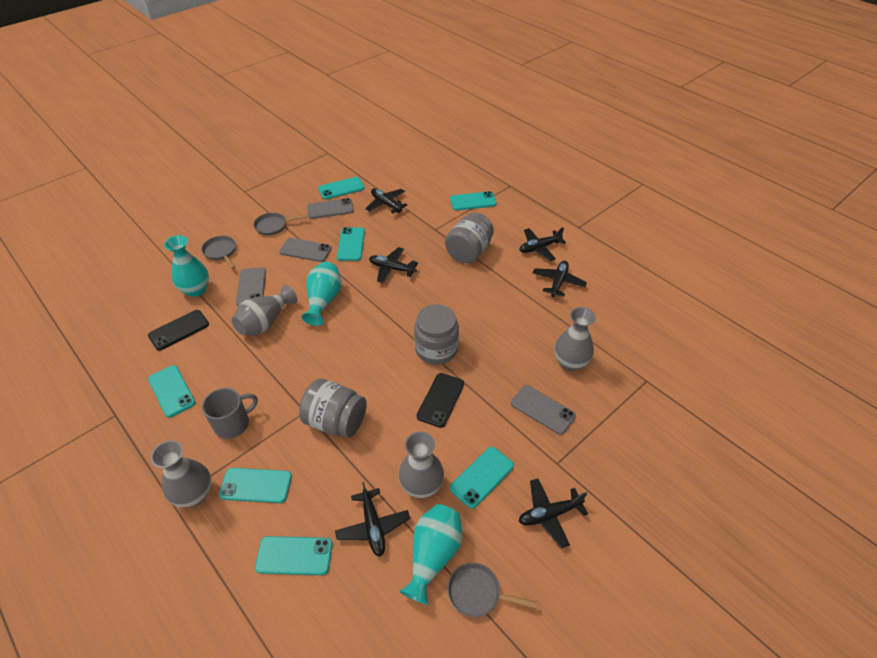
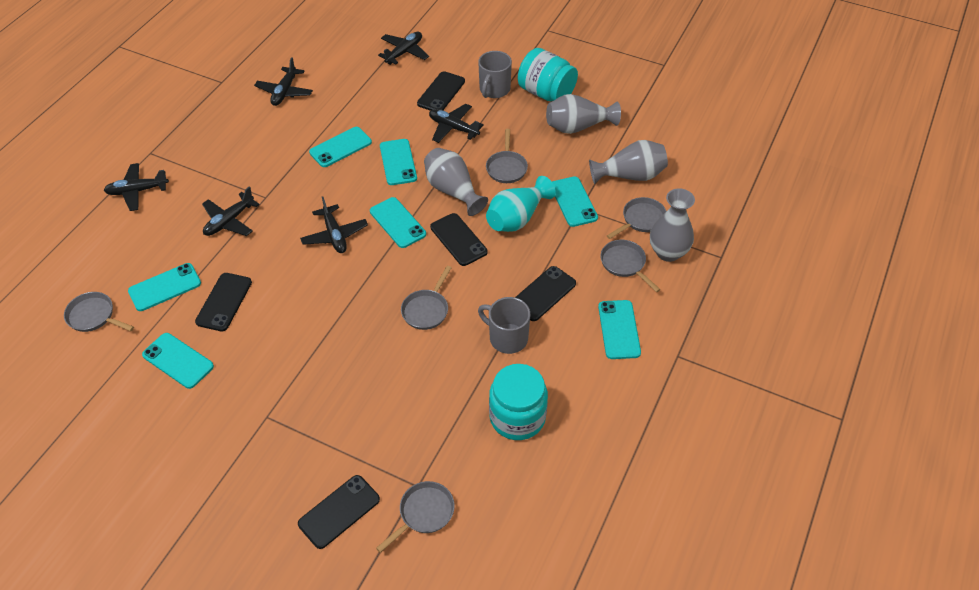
black phone: [148,310,209,350] [417,373,464,428] = 2 -> [195,273,252,331] [298,475,380,549] [417,71,465,111] [430,213,488,266] [515,266,576,321] = 5
grey jar: [299,379,367,438] [414,304,459,365] [445,212,494,263] = 3 -> none = 0
grey mug: [202,388,258,439] = 1 -> [478,51,512,98] [478,297,530,354] = 2
grey pan: [201,236,236,269] [253,212,308,235] [448,563,537,617] = 3 -> [64,292,134,332] [376,481,455,553] [401,266,451,330] [486,129,528,183] [600,240,661,292] [607,197,666,239] = 6
grey phone: [236,267,266,306] [279,238,332,262] [307,198,354,219] [511,385,576,435] = 4 -> none = 0
turquoise jar: none = 0 -> [489,364,548,440] [518,48,578,101] = 2
turquoise vase: [164,235,209,297] [301,262,342,326] [399,504,462,605] = 3 -> [486,176,556,232] = 1

